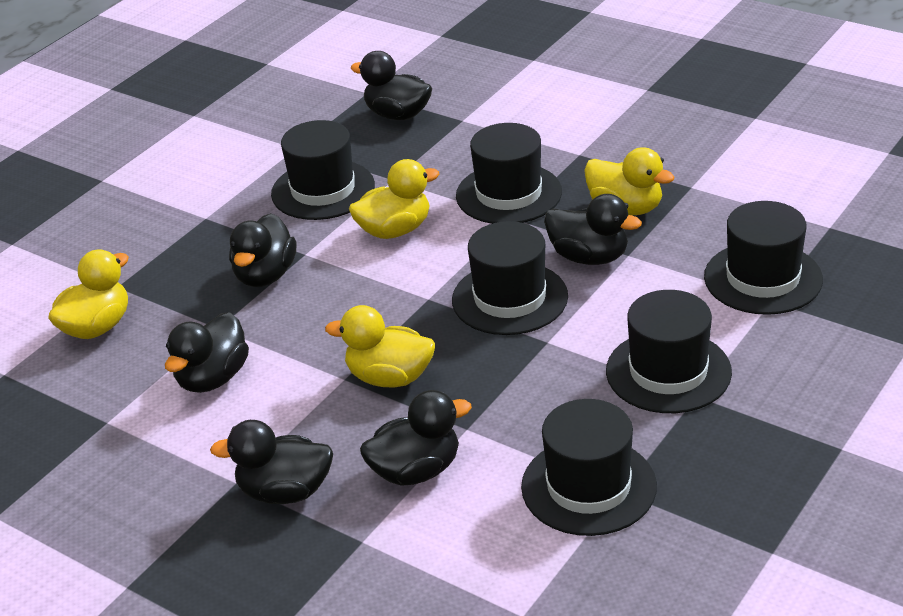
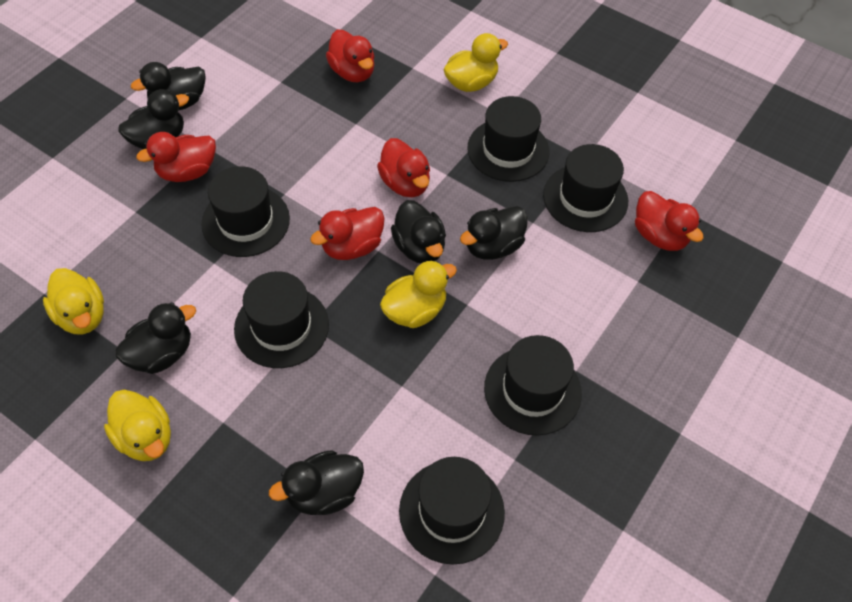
red duck: none = 0 -> [136,132,216,182] [310,207,384,260] [326,30,375,82] [377,138,430,197] [635,191,704,251] = 5

